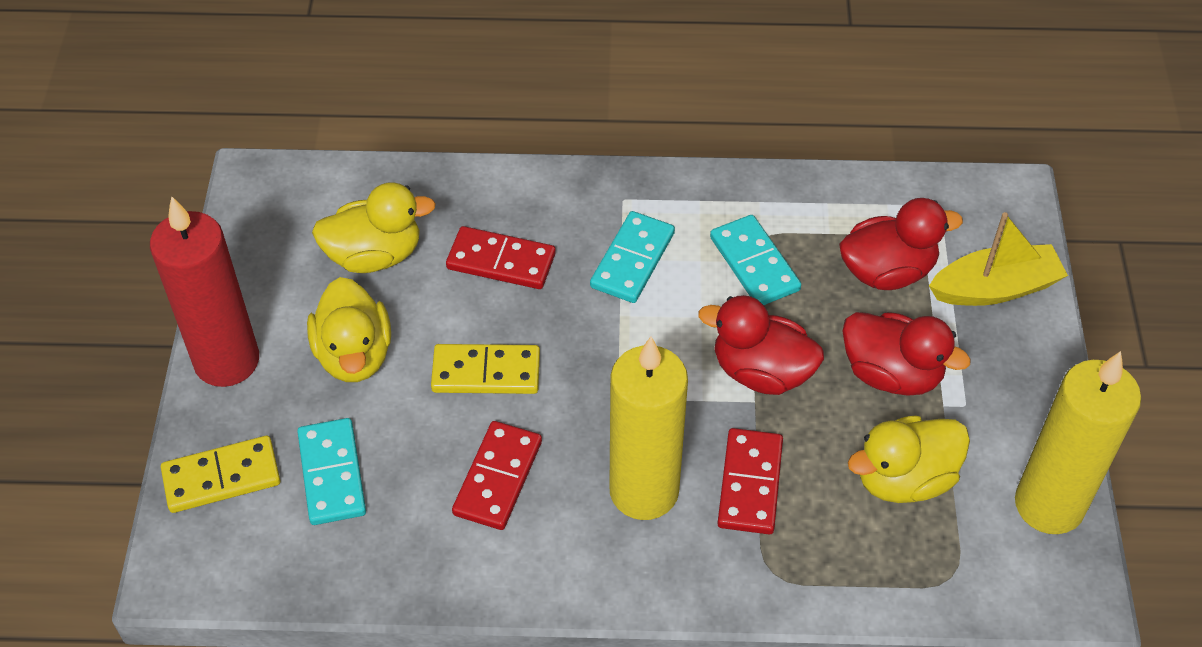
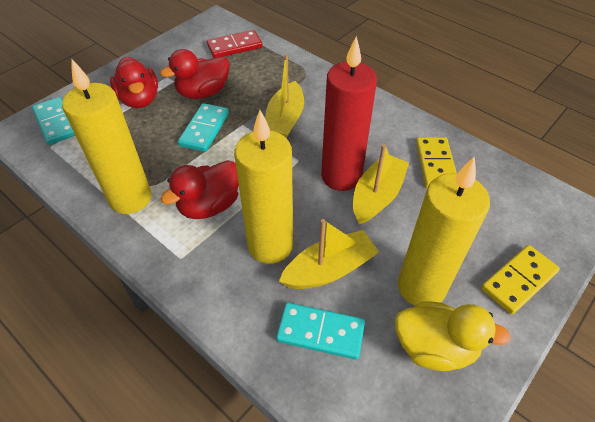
red domino: [446,226,556,289] [452,421,542,530] [717,428,783,534] = 3 -> [207,30,262,58] = 1
yellow boat: [929,212,1068,306] = 1 -> [265,54,304,139] [279,219,379,289] [353,144,409,224] = 3
yellow candle: [609,337,688,520] [1015,351,1141,534] = 2 -> [62,59,151,214] [234,110,293,264] [398,156,490,306] = 3
yellow duck: [307,277,391,382] [312,182,436,273] [848,415,970,503] = 3 -> [395,302,511,371] = 1

